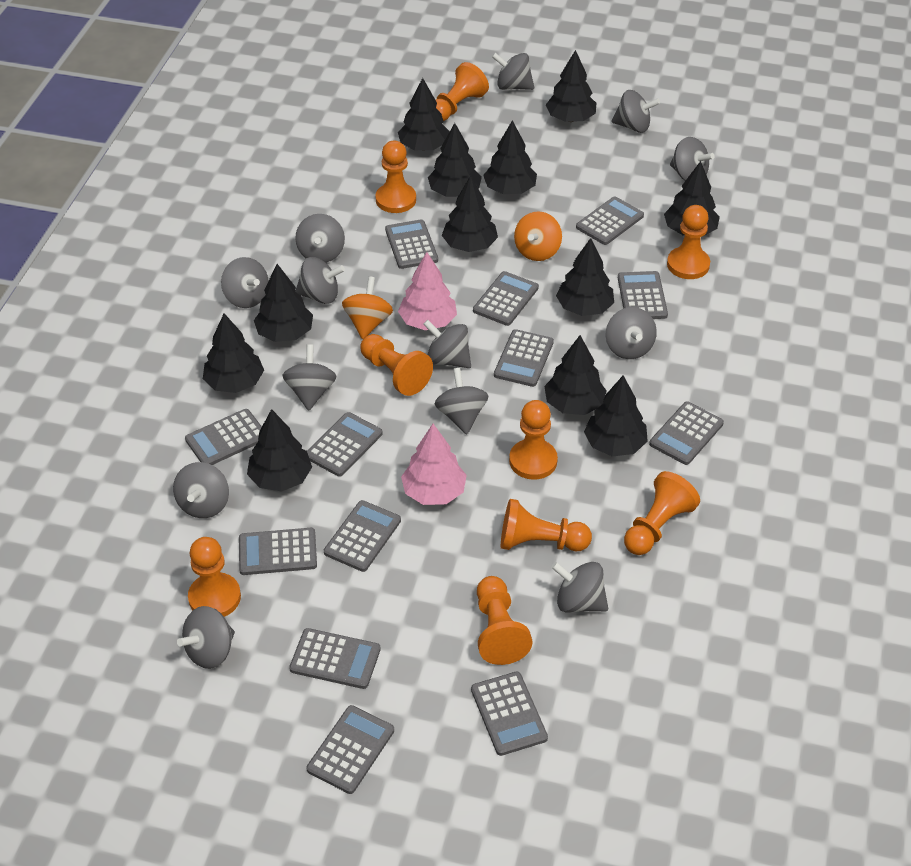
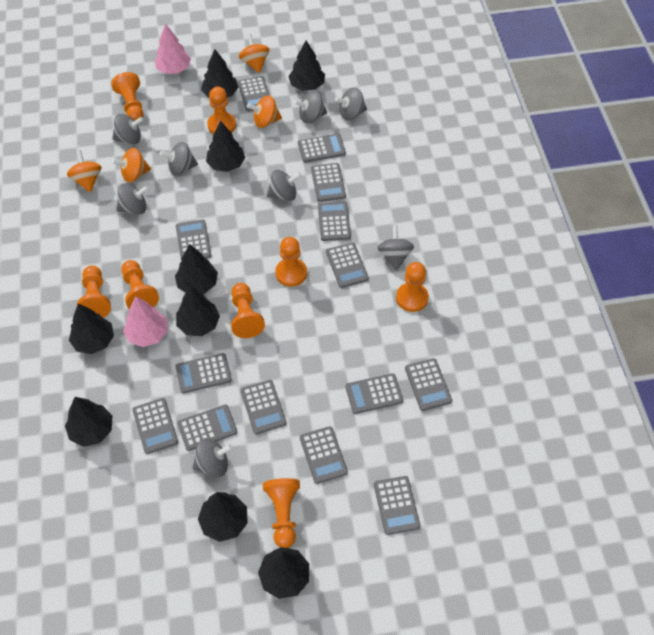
black tree: [203,313,264,393] [247,409,312,491] [254,264,313,342] [398,78,450,151] [428,123,482,197] [442,175,498,252] [483,120,537,194] [544,335,607,415] [546,50,596,122] [556,238,614,316] [584,375,648,456] [664,161,720,236] = 12 -> [65,397,112,447] [69,303,114,354] [175,244,218,294] [176,286,220,336] [198,492,248,542] [201,49,239,97] [206,121,245,172] [258,547,309,599] [288,41,325,91] = 9
grey calculator: [185,409,262,465] [239,528,317,575] [289,628,381,689] [307,412,383,477] [307,705,394,794] [324,500,401,572] [385,220,438,269] [471,672,548,756] [473,271,539,326] [494,329,554,387] [576,197,644,245] [618,271,668,319] [649,402,724,465] = 13 -> [132,398,178,454] [175,353,232,393] [176,220,212,259] [177,404,237,451] [238,76,270,111] [241,380,286,434] [298,133,346,163] [300,426,348,484] [311,163,346,202] [318,201,351,241] [326,243,369,288] [345,373,403,414] [374,476,420,535] [405,358,452,411] = 14
grey spinning top: [173,462,229,518] [177,606,235,669] [221,257,269,308] [282,344,336,410] [295,214,345,263] [295,257,345,304] [423,320,471,368] [435,368,489,434] [492,53,534,90] [551,562,608,613] [606,307,657,359] [612,90,660,133] [670,137,715,181] = 13 -> [112,114,143,144] [116,183,149,215] [160,142,198,176] [192,438,232,477] [267,170,301,201] [294,91,327,124] [335,88,367,120] [377,225,414,271] = 8
orange pawn: [188,537,241,617] [361,334,433,396] [375,141,416,213] [436,62,489,121] [477,576,532,665] [501,499,592,551] [509,400,558,480] [624,471,700,555] [667,205,710,279] = 9 -> [77,265,111,318] [111,72,143,121] [121,260,159,309] [207,86,236,134] [231,283,265,338] [263,478,300,548] [275,237,307,287] [396,262,429,312] = 8
orange spinning top: [342,277,393,339] [514,211,562,261] = 2 -> [67,150,102,192] [112,148,151,182] [239,34,269,73] [247,96,282,128] = 4

